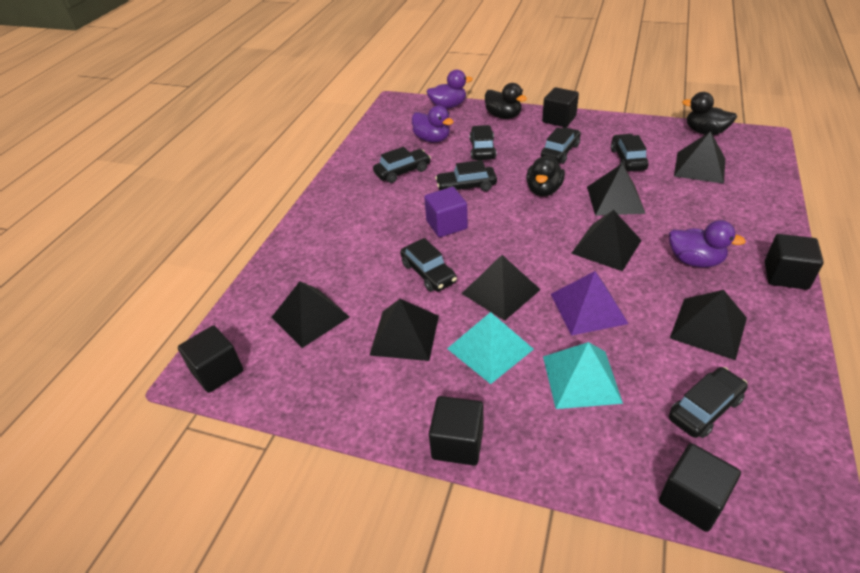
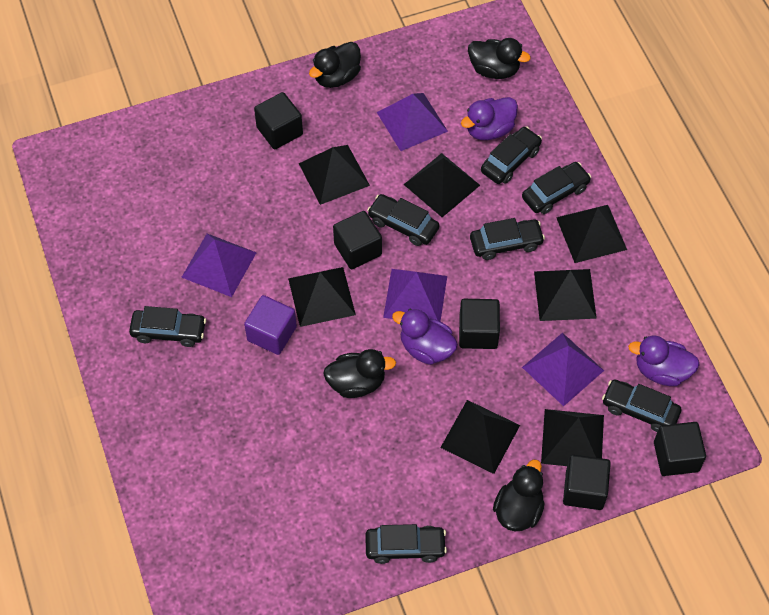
black duck: [485,83,527,119] [526,155,565,196] [682,92,737,135] = 3 -> [309,42,361,88] [323,349,396,398] [468,38,531,79] [493,459,545,531] = 4
purple pyramid: [551,271,629,336] = 1 -> [182,234,257,297] [377,93,448,151] [383,269,447,322] [522,333,604,406] = 4
turquoise pyramid: [447,312,534,384] [543,342,623,409] = 2 -> none = 0

